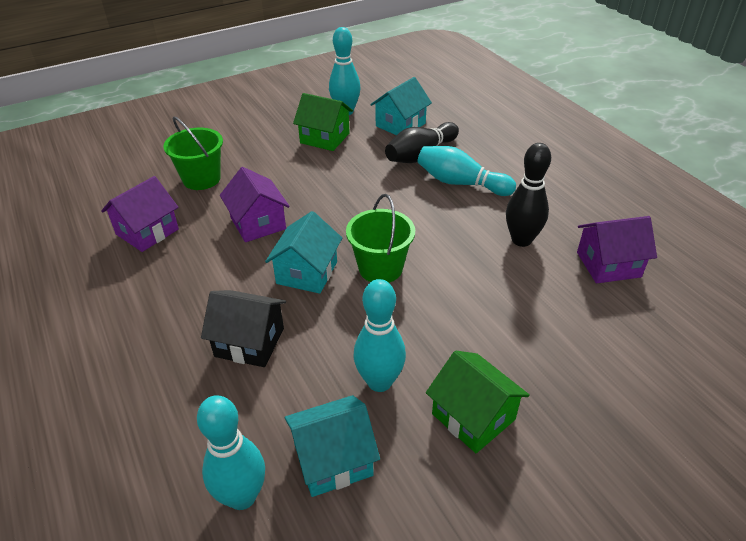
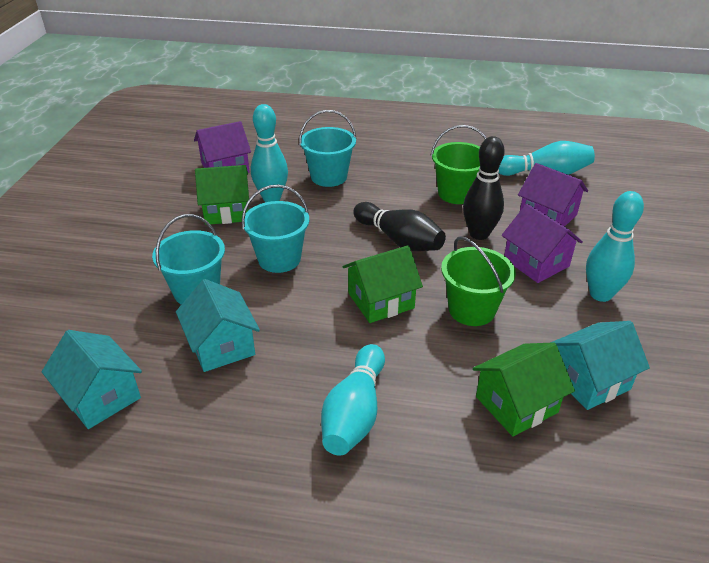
black house: [201,290,286,367] = 1 -> none = 0
green house: [293,93,353,151] [426,351,530,453] = 2 -> [195,165,249,225] [342,245,423,323] [472,342,575,437] = 3
turquoise bucket: none = 0 -> [152,214,225,305] [242,185,309,273] [299,110,357,187] = 3

